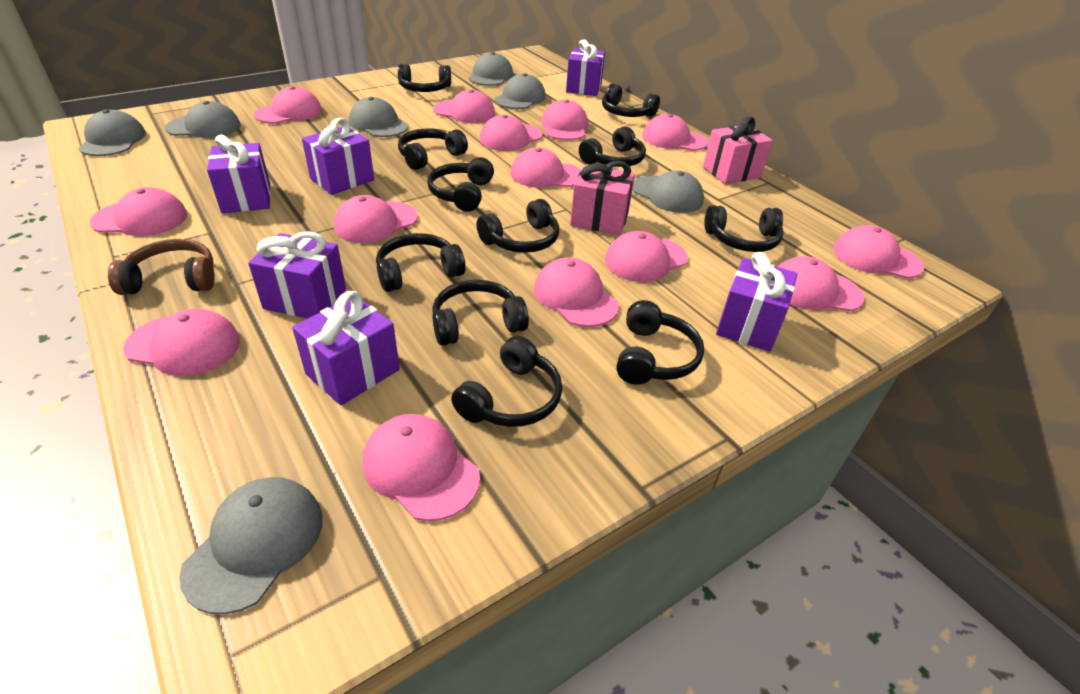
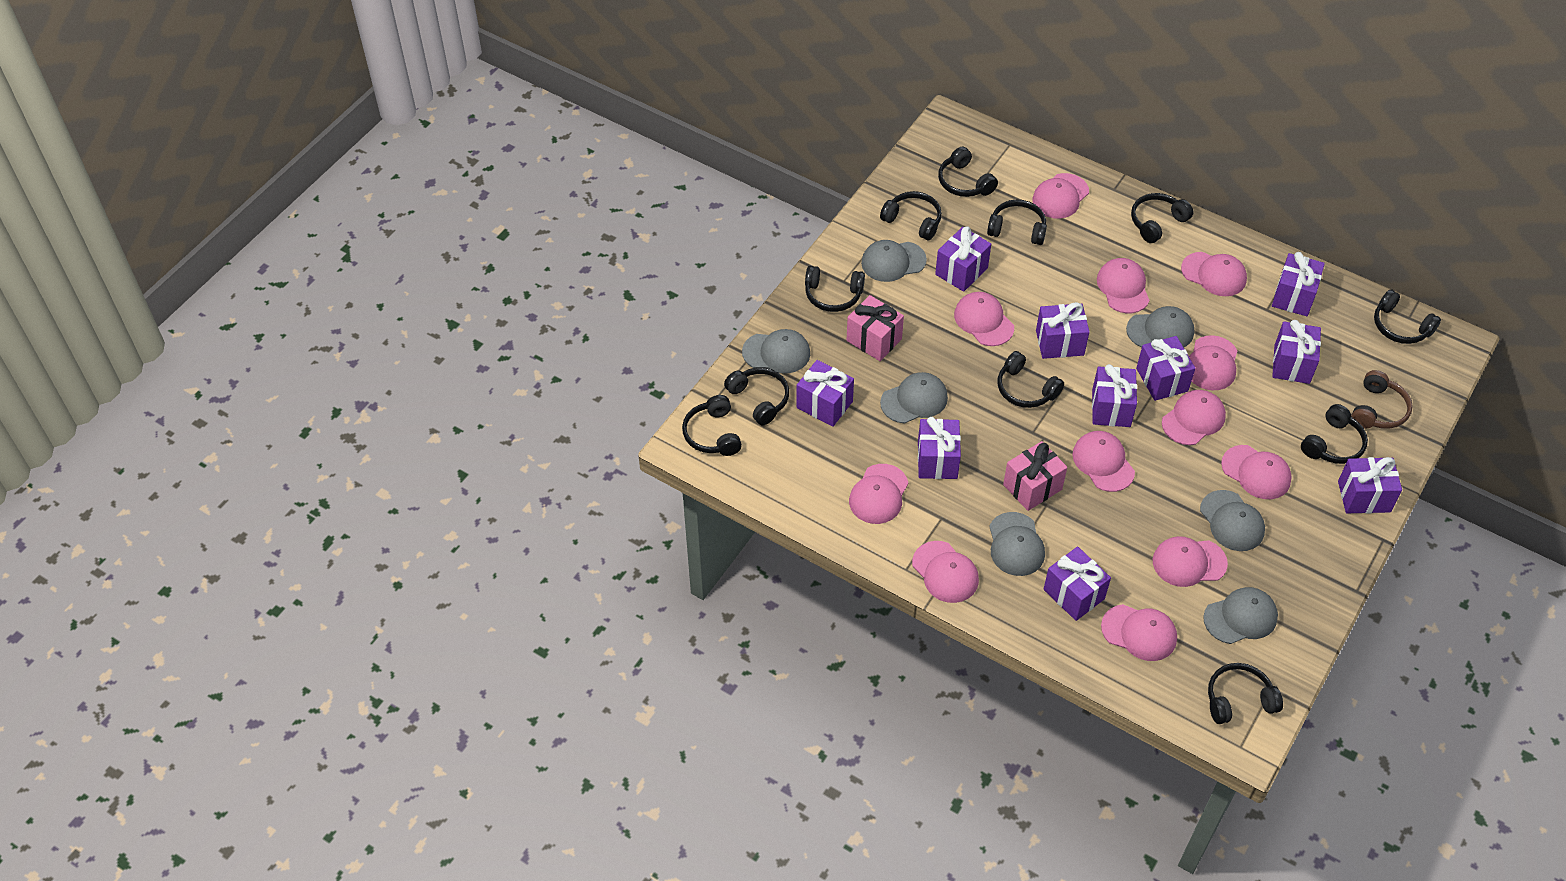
pink cap: [90,187,187,236] [124,309,240,376] [254,86,322,124] [334,195,418,243] [362,414,480,521] [433,89,495,123] [480,115,542,151] [510,147,581,188] [534,257,619,327] [541,99,588,140] [605,231,688,282] [642,114,708,151] [778,256,864,312] [833,225,924,279] = 14 -> [849,464,908,524] [912,541,979,603] [954,292,1014,346] [1032,173,1089,219] [1072,431,1135,492] [1097,258,1150,313] [1101,604,1177,661] [1153,536,1228,587] [1162,390,1226,445] [1181,252,1247,296] [1189,335,1237,390] [1221,445,1292,499] = 12
purple gift: [207,135,271,213] [248,231,346,319] [292,291,400,405] [302,118,374,195] [566,40,605,96] [716,252,798,352] = 6 -> [796,360,854,427] [918,417,961,479] [935,226,991,292] [1036,302,1090,359] [1043,546,1111,621] [1092,364,1137,427] [1136,336,1195,401] [1272,252,1325,316] [1272,320,1321,384] [1338,457,1402,514] = 10

